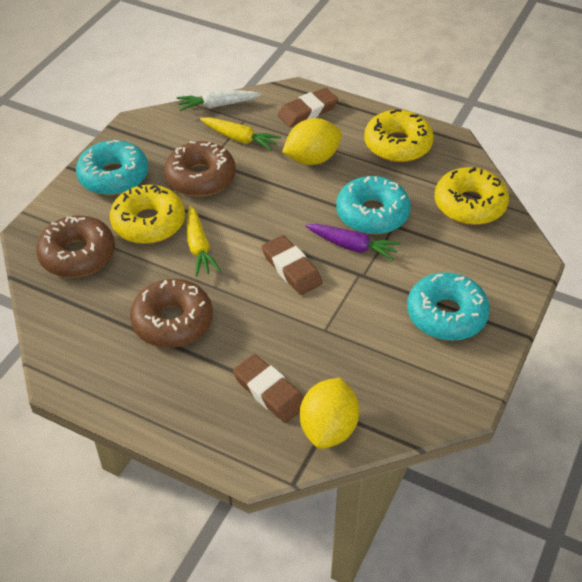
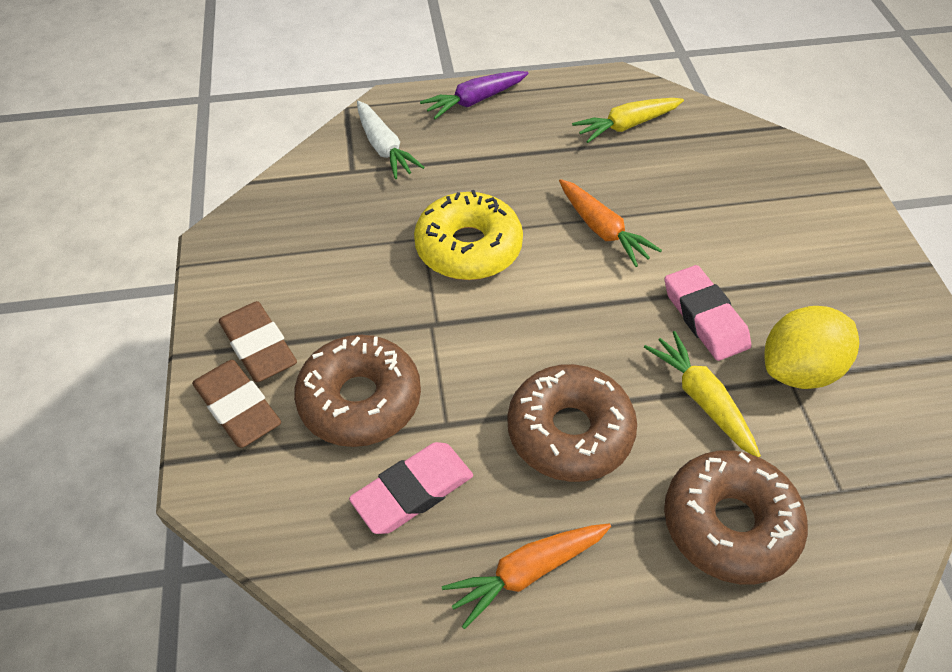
brown eraser: [233,354,304,423] [262,235,323,295] [278,88,338,127] = 3 -> [192,360,281,448] [219,301,297,382] = 2
orange carrot: none = 0 -> [442,523,611,629] [559,179,662,267] = 2
pink eraser: none = 0 -> [349,442,473,534] [665,265,751,361] = 2
turquoise donut: [76,140,148,195] [336,176,411,234] [407,272,490,341] = 3 -> none = 0
yellow donut: [110,184,185,244] [364,109,434,162] [435,167,509,225] = 3 -> [414,190,523,280] = 1
yellow lemon: [282,118,342,165] [300,378,359,449] = 2 -> [764,306,859,389] = 1

